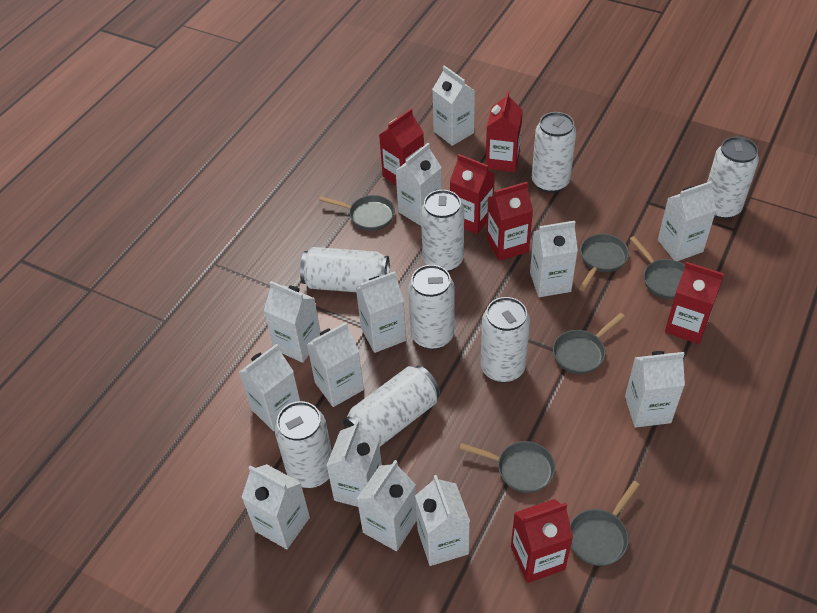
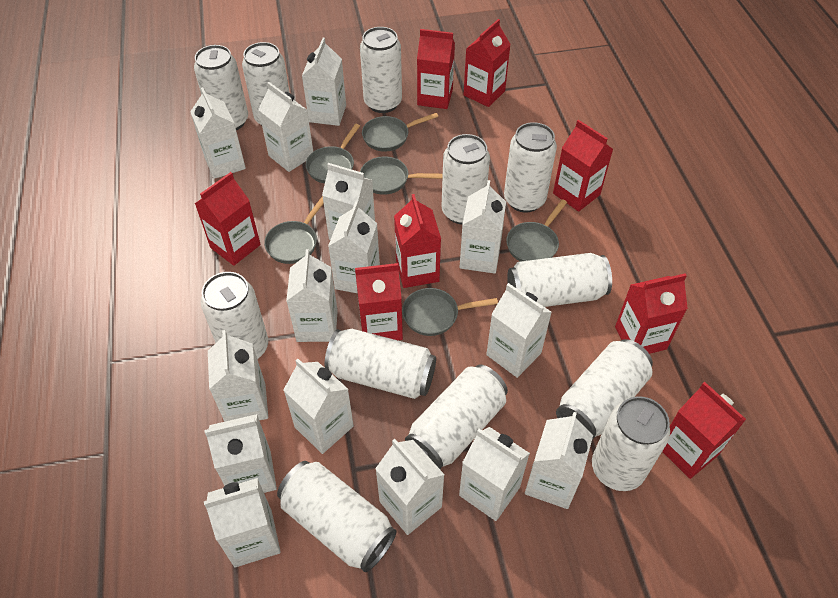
red carton: [379,108,424,186] [449,154,495,234] [486,91,523,172] [486,182,533,261] [511,499,573,583] [665,262,724,344] = 6 -> [195,172,261,266] [355,263,403,340] [394,194,441,288] [417,29,455,109] [464,19,511,107] [553,120,613,212] [615,273,688,354] [662,382,746,479] = 8
white can: [275,401,332,488] [300,247,390,292] [343,366,440,446] [408,265,454,349] [421,190,464,272] [480,297,530,383] [532,112,576,193] [707,137,759,219] = 8 -> [194,45,248,130] [201,272,268,359] [242,42,290,126] [277,461,396,572] [325,329,436,399] [360,27,402,113] [405,364,508,469] [441,134,490,224] [504,122,557,212] [507,253,612,307] [556,339,653,440] [592,396,670,491] = 12
white carton: [239,344,300,431] [241,464,310,549] [264,281,321,363] [307,322,364,407] [326,420,382,507] [356,271,406,353] [357,460,417,551] [395,143,442,226] [415,475,470,566] [432,65,475,146] [530,221,578,297] [625,351,685,428] [658,181,717,261] = 13 -> [190,87,246,179] [204,414,277,493] [204,478,281,567] [208,330,268,422] [258,82,313,172] [283,359,354,454] [286,249,338,342] [302,38,346,126] [322,163,375,240] [328,201,380,293] [375,439,445,535] [459,427,530,521] [460,180,506,274] [486,283,552,378] [525,412,593,509] = 15

